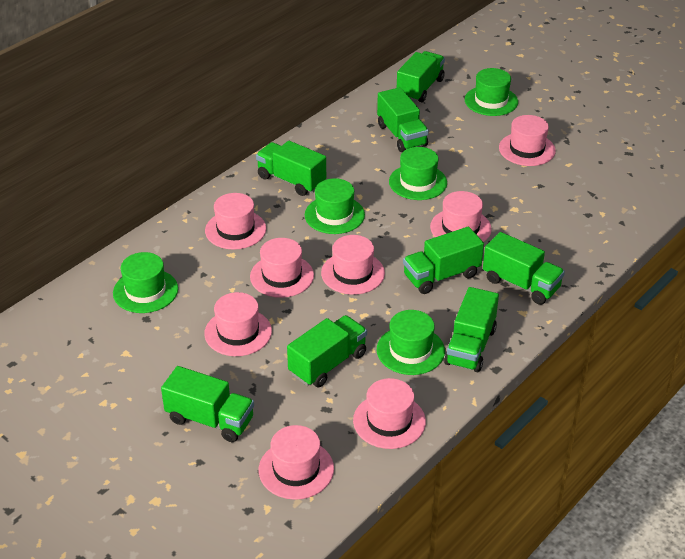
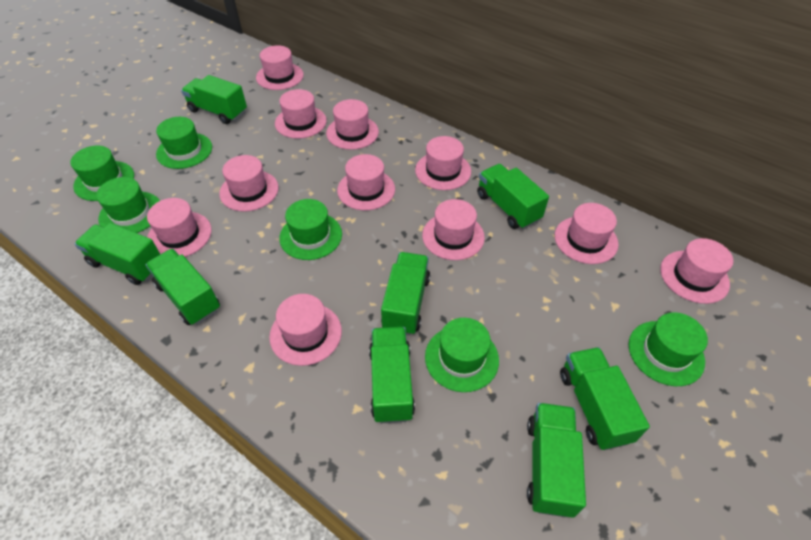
green hat: [113,252,178,313] [305,178,365,234] [377,310,445,375] [389,147,447,200] [465,68,518,116] = 5 -> [71,146,134,201] [96,177,160,233] [156,117,212,169] [279,199,342,260] [425,318,499,392] [629,312,708,386] = 6
pink hat: [204,292,272,356] [205,193,266,250] [250,238,314,298] [259,425,334,500] [321,235,385,295] [353,378,426,449] [430,191,492,242] [499,115,556,166] = 8 -> [147,198,212,257] [219,155,278,212] [256,45,304,90] [269,294,342,366] [275,89,327,139] [326,99,379,150] [337,154,395,210] [415,136,471,190] [422,199,485,260] [555,203,619,264] [660,238,733,304] = 11

